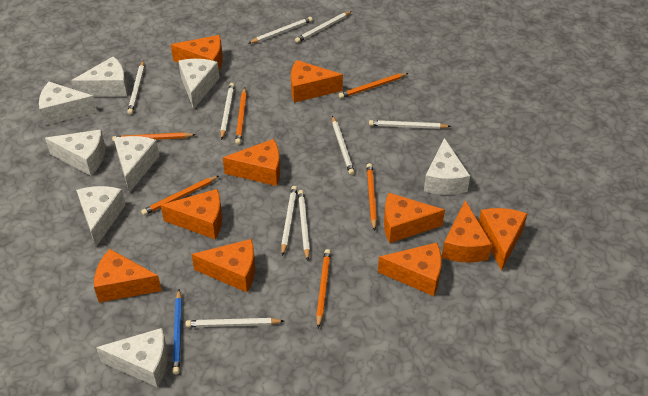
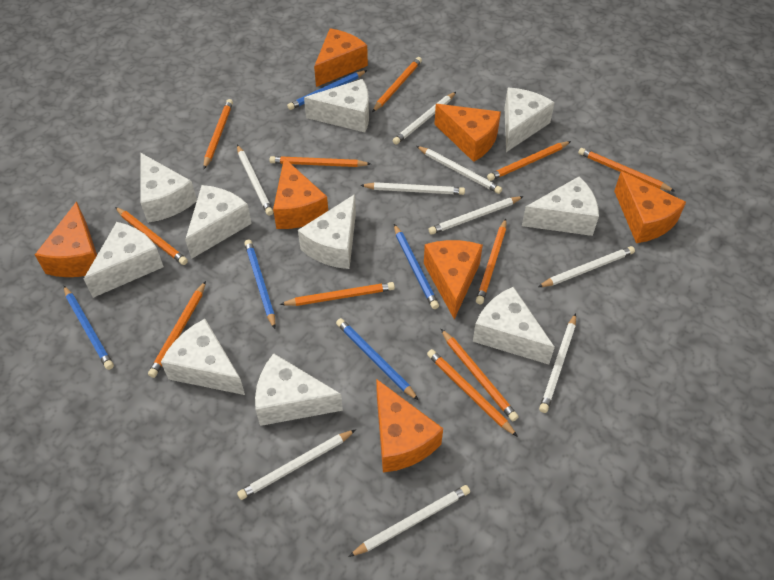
blue pencil: [172,289,182,374] = 1 -> [64,286,114,370] [244,240,275,329] [287,70,367,110] [336,318,419,401] [394,224,439,309] = 5
orange cheese: [94,249,162,302] [161,189,222,239] [171,35,223,70] [191,239,255,292] [223,139,280,186] [291,60,343,103] [378,243,442,296] [384,193,445,243] [442,200,492,263] [479,208,527,271] = 10 -> [35,202,97,277] [273,158,328,229] [314,28,368,87] [376,379,443,473] [424,240,483,319] [434,104,501,162] [614,171,686,243] = 7
orange pencil: [112,132,196,142] [141,176,219,215] [235,88,247,145] [316,249,331,328] [339,73,408,98] [367,163,377,231] = 6 -> [115,207,188,265] [148,281,206,378] [203,99,233,169] [269,156,371,167] [280,282,395,306] [372,57,422,112] [427,349,518,437] [441,329,519,421] [476,219,506,304] [487,141,571,181] [578,148,675,192] = 11
white cheese: [39,82,97,125] [45,130,105,176] [71,56,128,97] [76,186,126,246] [96,328,167,387] [114,136,159,193] [178,59,219,109] [424,138,470,195] = 8 -> [84,222,164,298] [140,153,197,223] [161,319,245,395] [185,185,252,259] [255,353,343,426] [298,194,356,269] [304,79,369,132] [473,287,555,365] [505,88,555,152] [522,176,599,236] = 10

